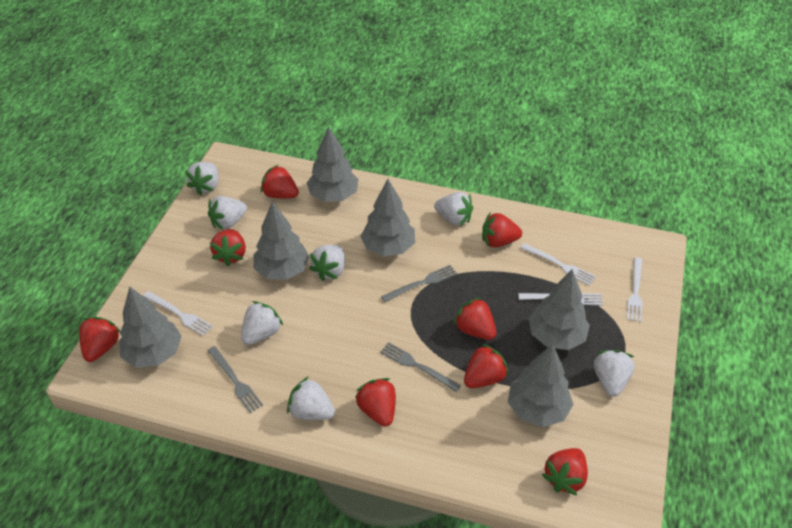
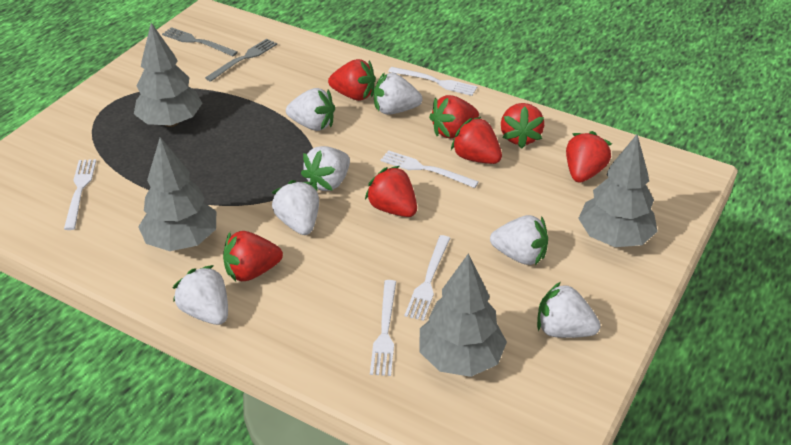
grey fork: [208,346,263,413] [380,342,461,392] [381,265,457,302] = 3 -> [162,27,238,56] [205,39,277,82] = 2
grey tree: [119,286,182,368] [254,202,310,280] [307,126,359,202] [360,179,415,256] [508,344,574,427] [529,269,590,350] = 6 -> [134,23,202,127] [138,137,216,251] [419,253,507,377] [578,135,658,247] = 4
red strawberry: [79,317,121,362] [210,229,246,267] [261,165,299,198] [355,378,396,427] [453,297,496,340] [464,344,509,388] [482,213,522,247] [542,448,588,495] = 8 -> [223,231,283,282] [328,59,376,101] [365,166,417,217] [429,95,479,138] [451,117,502,164] [501,103,544,149] [566,131,612,183] = 7
white fork: [143,291,213,336] [518,293,603,305] [520,243,596,286] [626,258,642,322] = 4 -> [64,159,96,230] [370,280,396,376] [380,150,479,188] [388,67,477,96] [405,235,450,321] = 5

